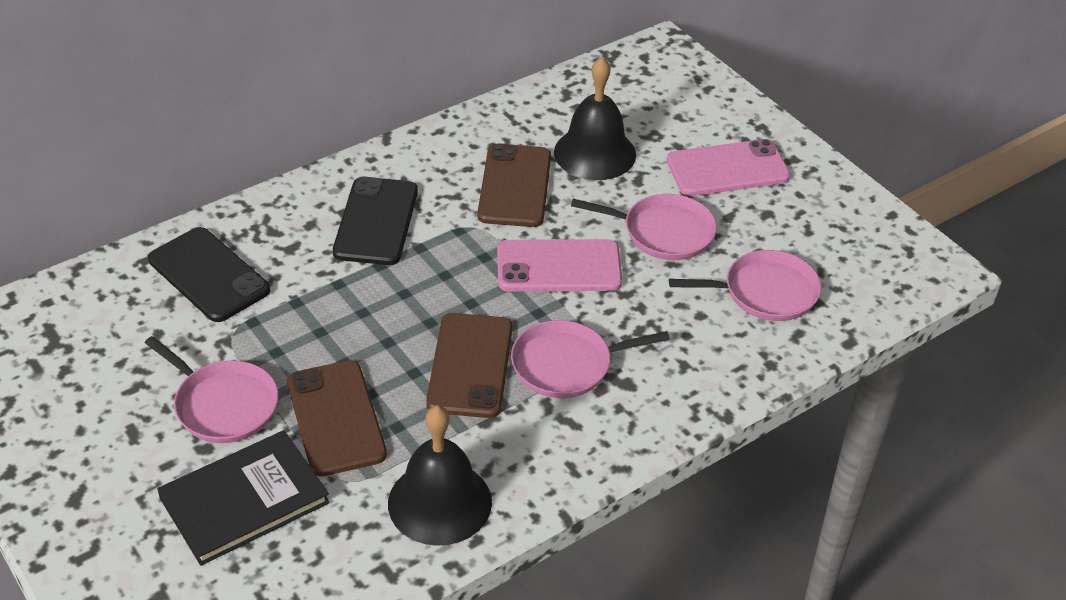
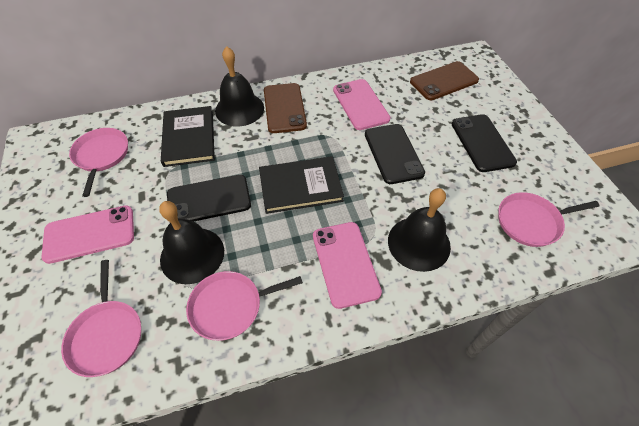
black bell: [388,405,492,546] [554,57,636,180] = 2 -> [159,201,224,284] [215,46,264,127] [388,188,451,272] = 3
black book: [157,430,330,566] = 1 -> [161,106,215,167] [259,156,344,214] = 2
black phone: [148,227,270,322] [333,177,418,265] = 2 -> [167,175,251,222] [365,124,425,184] [452,114,517,172] = 3
brown phone: [287,360,387,476] [426,313,513,418] [478,143,551,227] = 3 -> [264,83,307,133] [410,61,479,100] = 2
pink phone: [497,239,622,292] [667,139,791,196] = 2 -> [42,205,134,264] [313,222,382,309] [333,79,391,130] = 3

